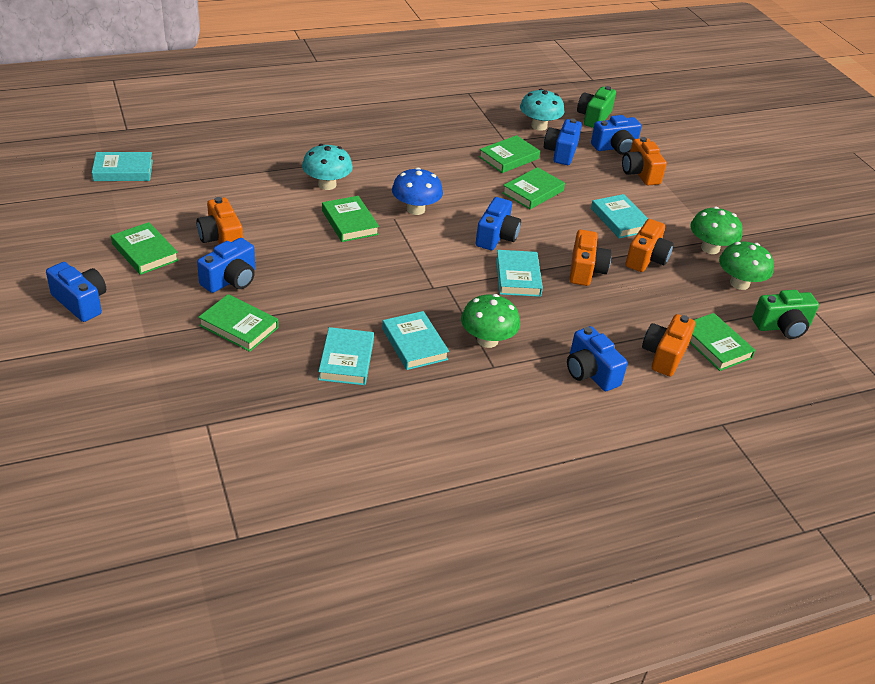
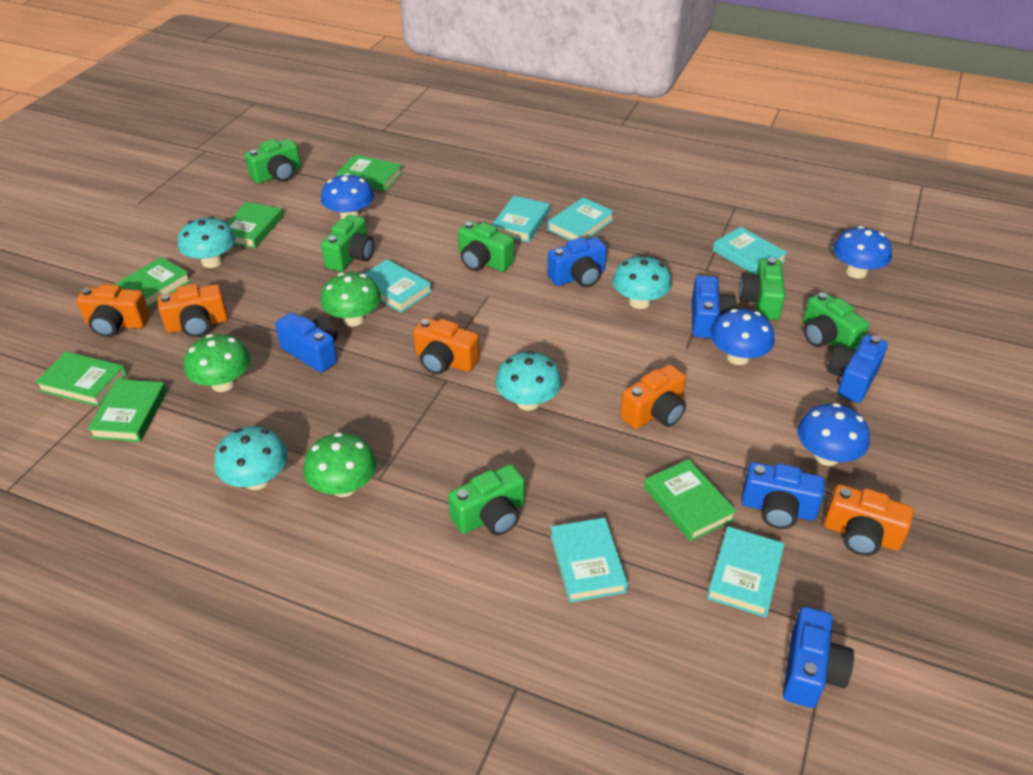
blue mushroom: [392,167,443,215] = 1 -> [321,173,374,219] [711,309,775,365] [797,403,870,466] [833,226,892,279] = 4
green camera: [577,86,616,128] [752,290,819,339] = 2 -> [245,139,301,184] [321,215,374,272] [448,464,525,535] [458,221,514,272] [739,258,785,320] [803,292,869,350] = 6
turquoise book: [92,152,153,181] [318,327,374,385] [382,311,449,370] [496,250,543,297] [591,194,648,238] = 5 -> [364,259,432,313] [492,196,550,242] [548,197,614,240] [550,518,628,603] [707,526,784,618] [713,227,788,275] = 6
turquoise mushroom: [302,144,353,190] [520,89,564,131] = 2 -> [178,216,236,268] [214,426,288,490] [496,351,562,411] [612,255,672,309] = 4

